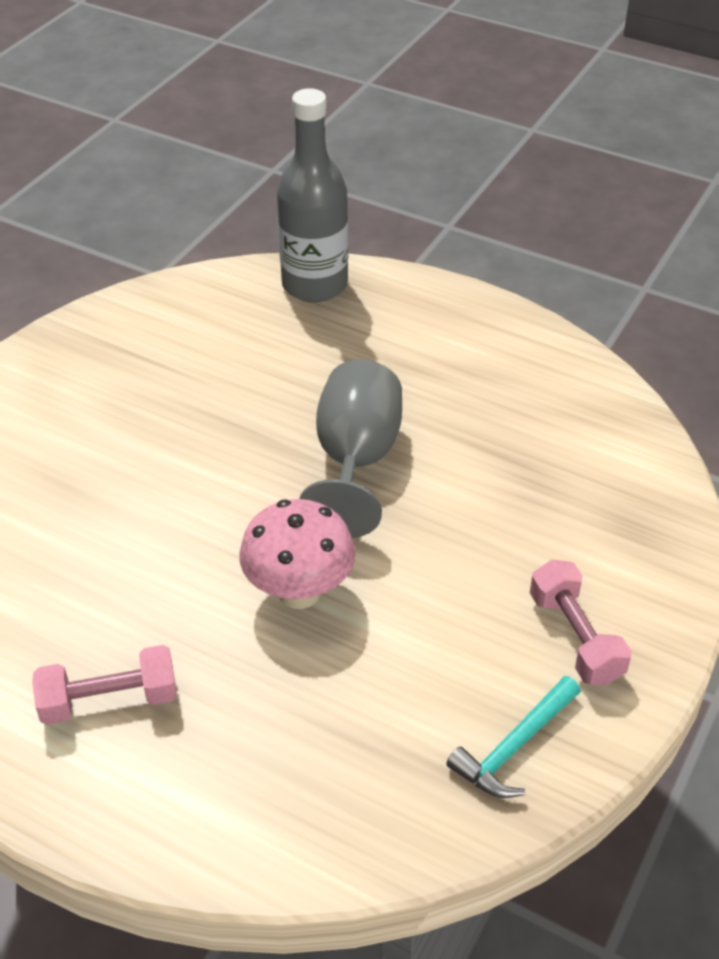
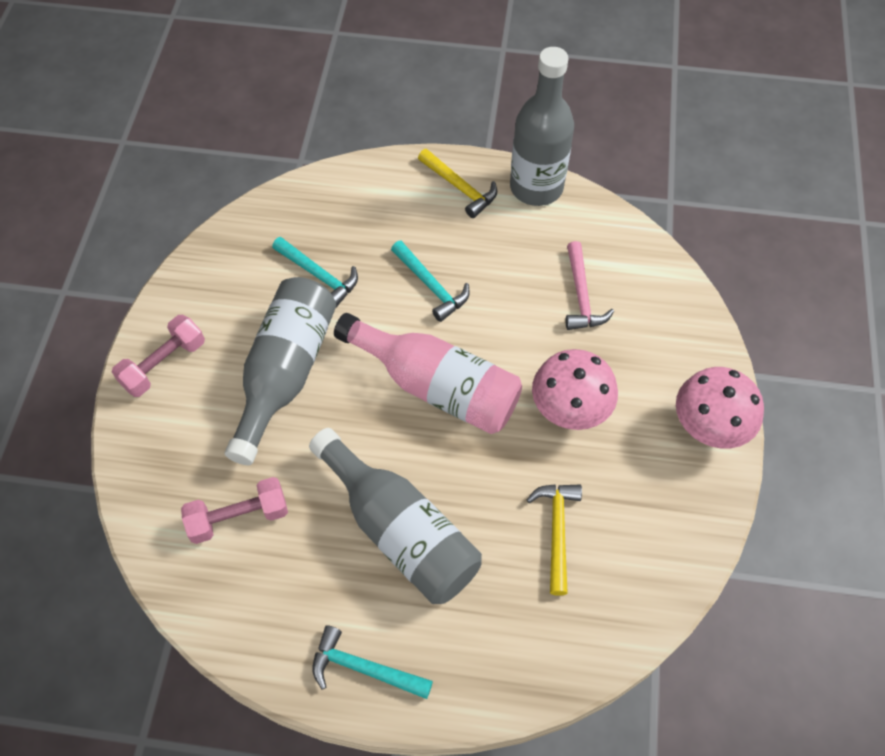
grey bottle: [277,88,348,302] = 1 -> [225,277,336,465] [309,428,482,604] [510,47,574,206] = 3
grey goblet: [300,360,402,538] = 1 -> none = 0
pink bottle: none = 0 -> [334,313,522,434] = 1
pink hammer: none = 0 -> [566,241,614,330] = 1
pink mushroom: [239,499,356,609] = 1 -> [532,349,618,430] [676,367,764,448] = 2
turquoise hammer: [446,676,581,798] = 1 -> [272,237,358,307] [313,625,433,699] [391,241,470,322] = 3
yellow hammer: none = 0 -> [418,149,497,218] [527,484,582,596] = 2

